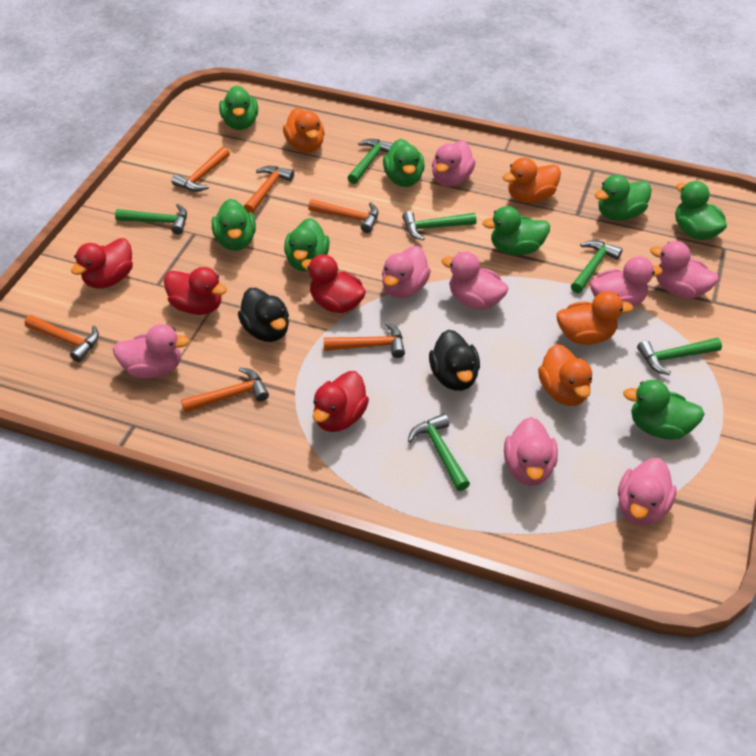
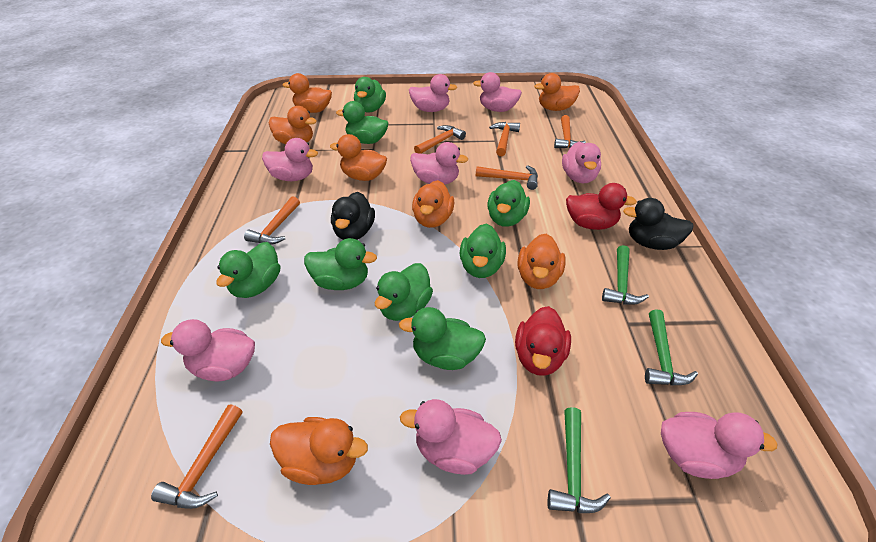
green hammer: [115,204,187,234] [348,139,393,184] [402,211,476,240] [408,413,470,491] [571,240,623,293] [637,338,722,376] = 6 -> [548,407,611,513] [602,245,649,305] [645,309,698,386] = 3
orange duck: [283,108,325,153] [503,157,561,203] [538,344,592,406] [556,291,633,345] = 4 -> [269,106,317,144] [270,417,368,485] [283,73,332,113] [330,134,387,181] [412,180,455,228] [517,234,566,289] [534,73,580,111] = 7
red duck: [71,238,133,288] [164,267,227,315] [301,254,366,313] [313,371,369,432] = 4 -> [515,306,571,376] [566,183,637,230] = 2

